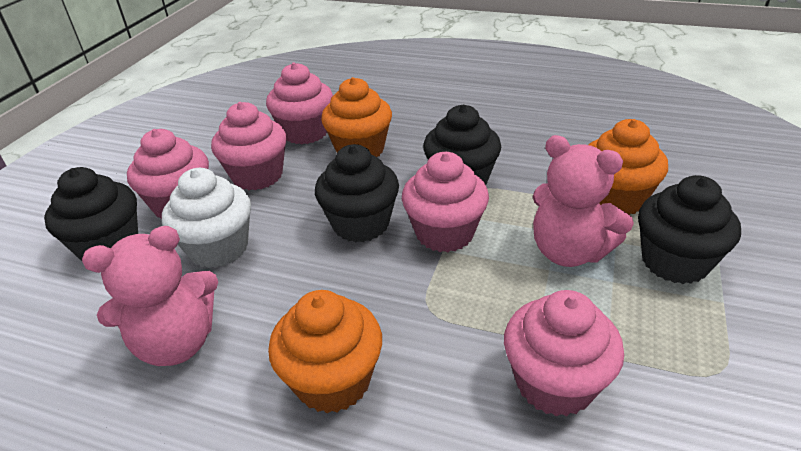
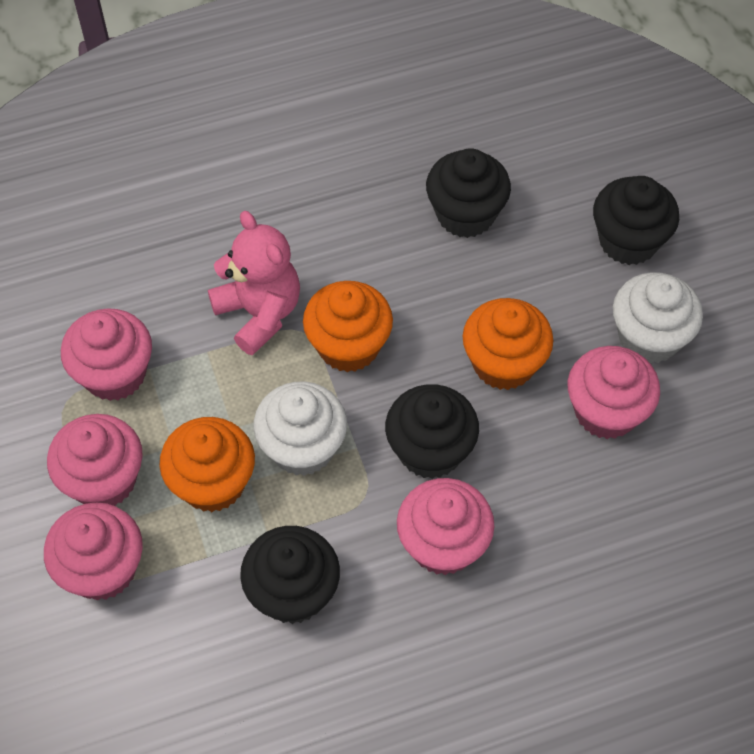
pink teddy bear: [82,226,218,366] [533,135,634,267] = 2 -> [208,211,300,355] = 1
white cupcake: [162,168,251,268] = 1 -> [253,381,347,476] [613,272,703,364] = 2

